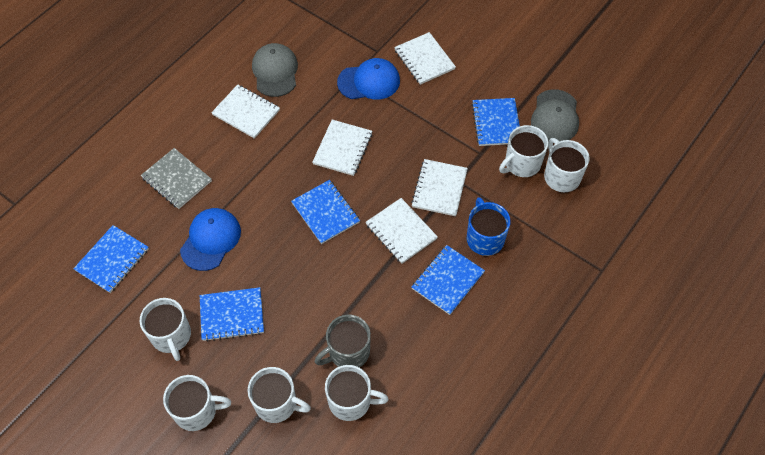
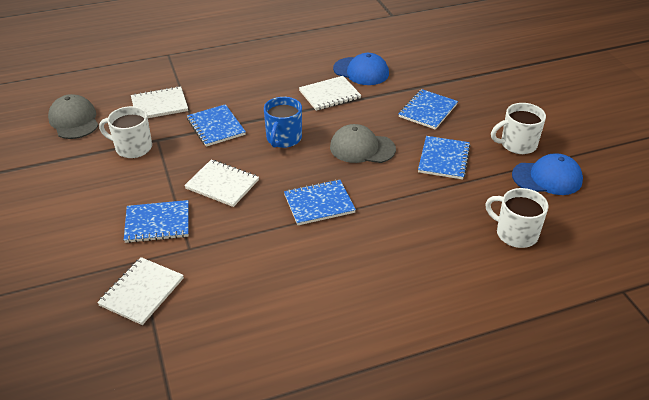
grey mug: [315,315,371,367] = 1 -> none = 0
grey notebook: [141,148,212,209] = 1 -> none = 0
white mug: [140,298,191,361] [163,375,231,431] [248,367,311,423] [325,365,389,421] [499,125,548,177] [544,138,590,192] = 6 -> [99,106,152,158] [485,188,548,248] [491,103,546,154] = 3
white notebook: [211,84,280,139] [312,120,372,176] [366,198,438,264] [394,32,456,85] [411,159,468,216] = 5 -> [97,257,184,325] [131,86,188,118] [184,160,259,207] [299,76,361,111] = 4

